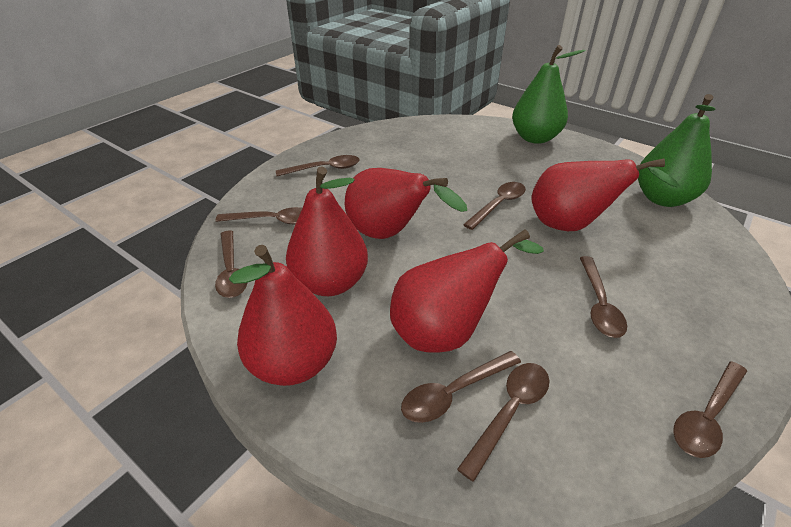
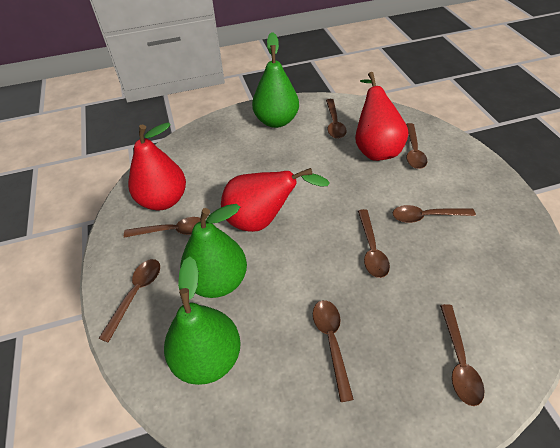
green pear: [512,45,586,144] [638,94,716,207] = 2 -> [164,256,241,385] [180,204,247,298] [252,32,299,128] = 3
red pear: [229,245,337,386] [286,166,368,296] [345,168,467,239] [390,230,544,353] [531,158,679,231] = 5 -> [128,123,186,210] [221,168,330,232] [355,72,409,161] = 3

